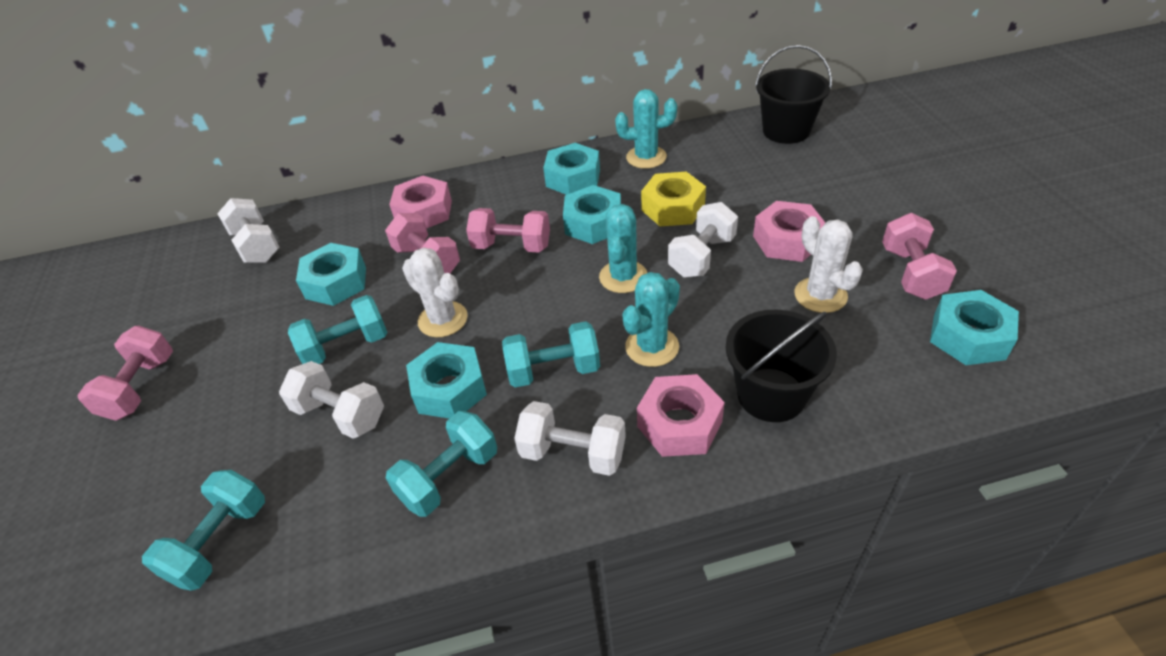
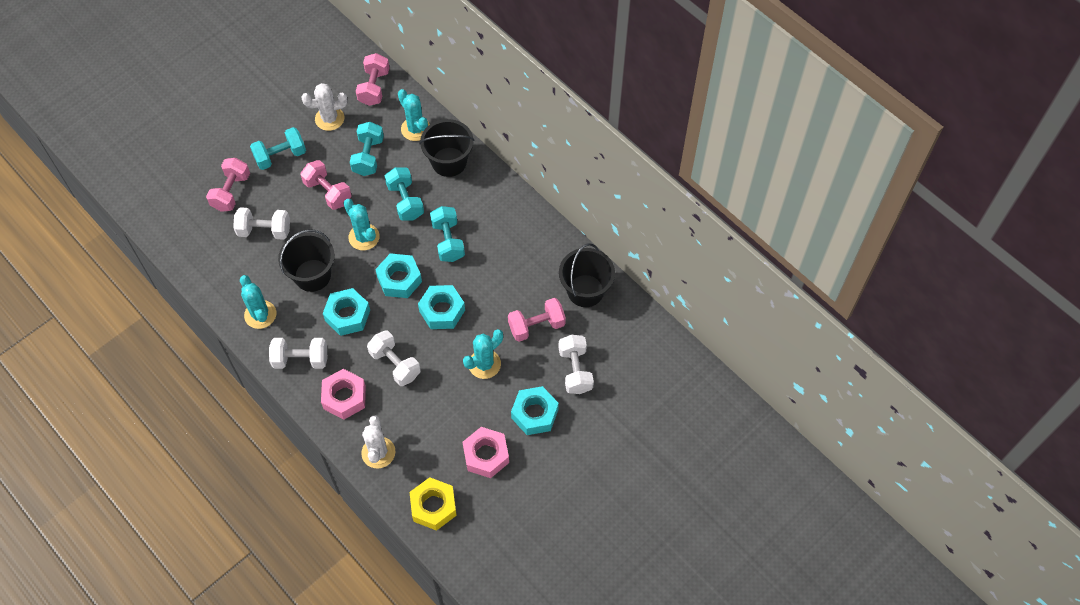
black bucket: [726,309,837,422] [755,45,832,144] = 2 -> [278,229,335,292] [419,119,475,177] [559,243,615,307] = 3
pink nut: [389,176,452,228] [637,374,725,457] [753,201,825,262] = 3 -> [321,369,366,420] [463,427,509,478] = 2
turquoise cactus: [599,204,647,293] [615,89,677,169] [622,272,680,367] = 3 -> [240,275,276,329] [344,199,380,250] [398,89,430,141] [463,329,503,379] = 4
turquoise nut: [296,243,366,306] [406,342,487,419] [543,143,600,195] [563,185,621,244] [930,290,1019,365] = 5 -> [323,288,370,336] [375,253,422,298] [418,285,465,329] [511,386,559,435] = 4

